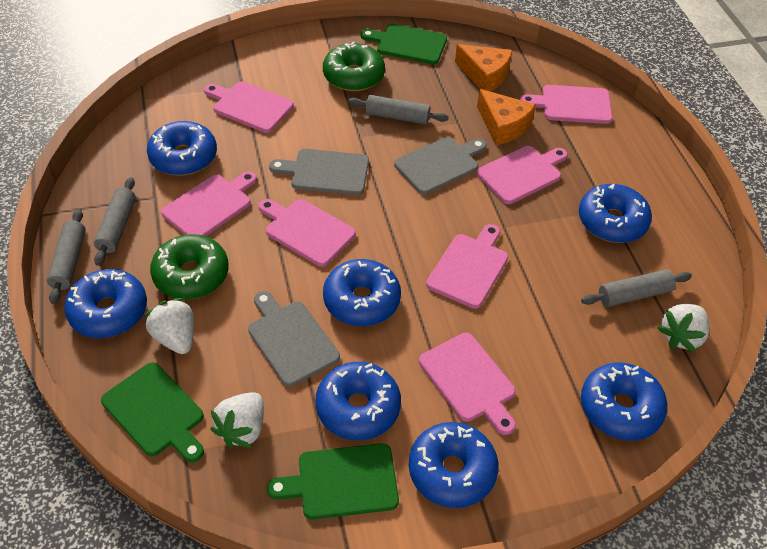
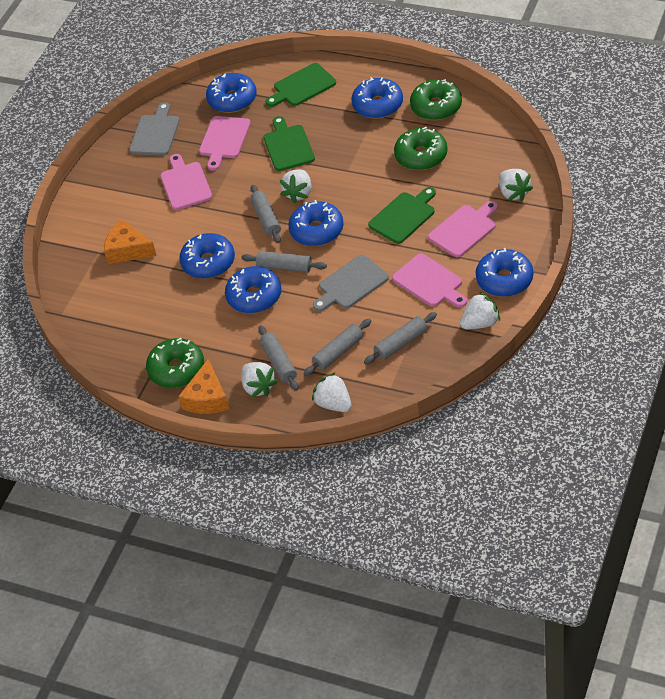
blue donut: [64,269,147,338] [147,121,217,176] [315,362,401,440] [323,259,401,326] [409,422,499,508] [579,184,652,243] [581,362,668,441] = 7 -> [179,233,235,279] [206,73,257,113] [225,266,281,313] [288,200,344,246] [351,77,403,119] [476,248,533,297] = 6
green donut: [150,234,229,299] [323,42,385,91] = 2 -> [146,338,204,388] [394,127,448,170] [410,79,462,121] = 3
grey cutting board: [248,291,340,387] [269,149,369,195] [394,137,486,195] = 3 -> [129,102,179,156] [313,255,389,311] = 2
grey rolling pin: [47,209,86,304] [94,177,136,266] [348,95,449,124] [581,269,692,307] = 4 -> [241,251,327,273] [250,185,281,243] [258,325,298,391] [304,319,371,376] [364,312,437,364] = 5
pink cutting board: [161,171,257,236] [204,82,294,133] [258,199,356,267] [419,333,516,435] [426,224,508,309] [476,146,568,204] [520,85,613,124] = 7 -> [160,154,212,210] [199,116,251,171] [392,253,467,308] [428,201,498,257] = 4
white strawberry: [144,298,194,354] [210,392,264,448] [657,304,710,352] = 3 -> [241,362,278,398] [280,170,312,203] [312,372,352,412] [460,292,500,329] [499,169,533,201] = 5

